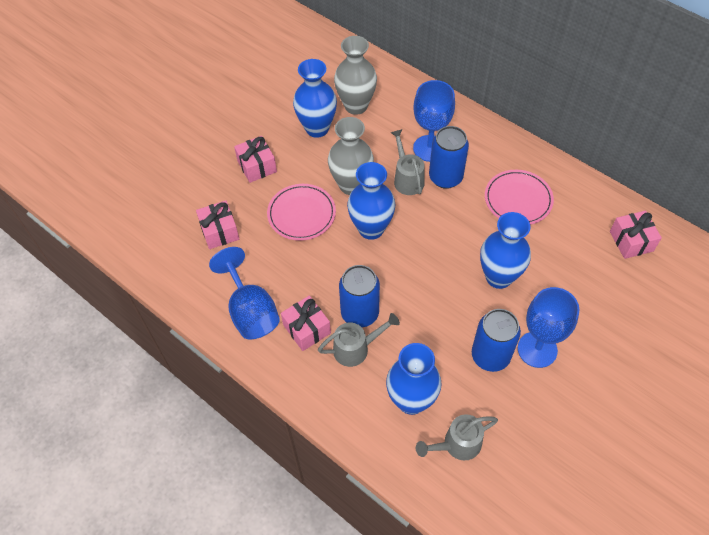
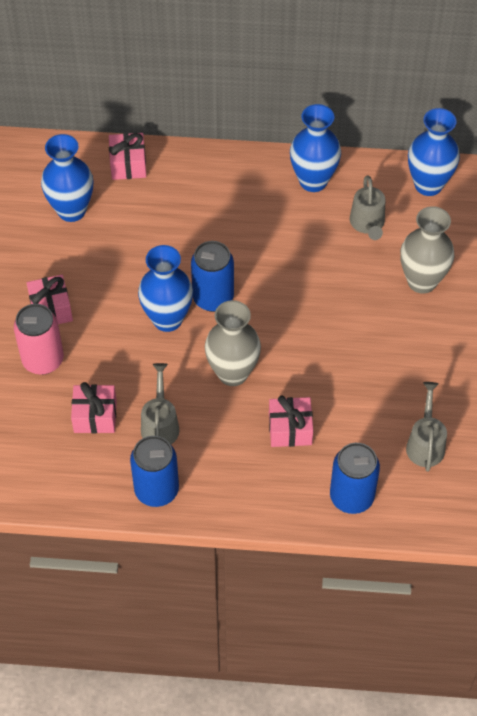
blue goblet: [209,247,280,340] [413,80,455,162] [518,287,580,368] = 3 -> none = 0
pink can: none = 0 -> [14,304,64,375] = 1
pink plate: [267,184,336,241] [485,170,554,225] = 2 -> none = 0

